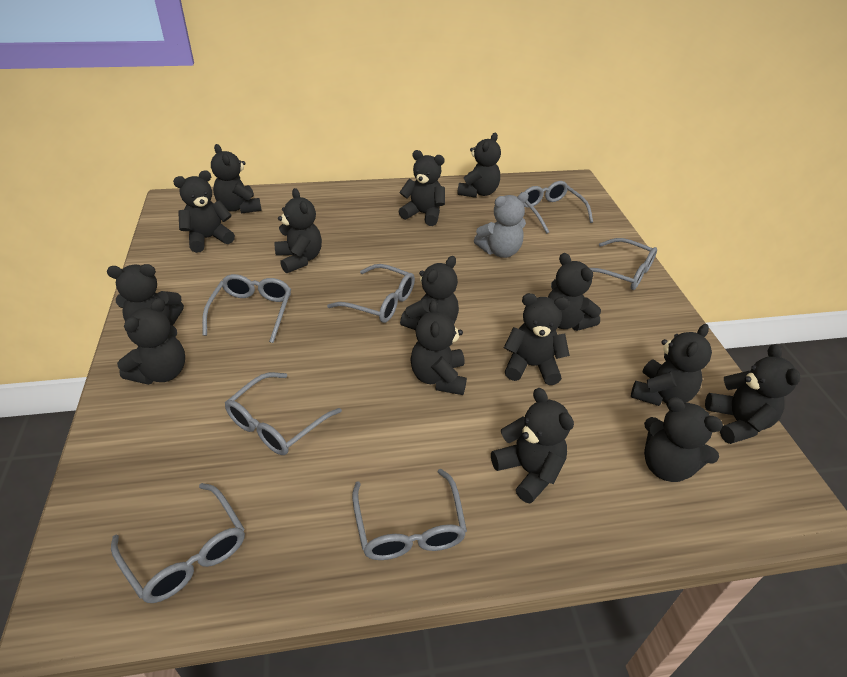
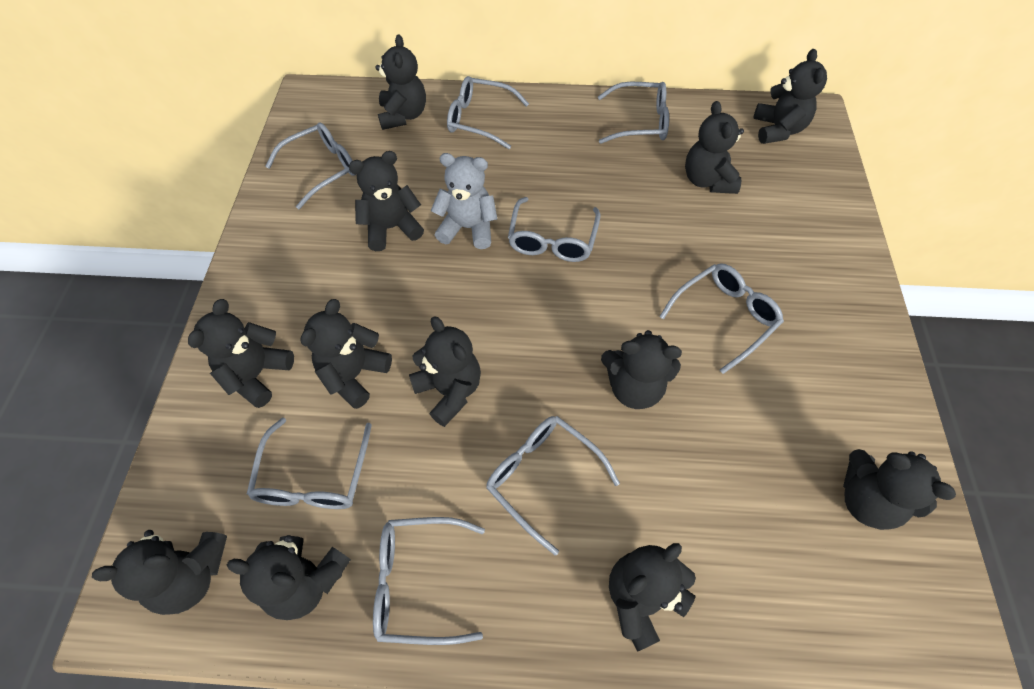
black teddy bear: [107,264,184,326] [117,298,185,385] [173,170,235,253] [211,144,262,214] [275,188,322,273] [398,150,445,226] [400,256,459,330] [410,300,467,395] [457,132,501,198] [491,388,574,504] [504,293,570,385] [548,253,601,331] [631,324,712,406] [644,397,723,482] [705,344,800,444] = 15 -> [92,530,227,615] [188,299,294,408] [227,535,351,620] [301,299,392,409] [348,151,424,251] [375,35,426,130] [409,316,481,427] [601,330,682,409] [609,543,696,652] [685,101,744,194] [753,49,827,144] [843,449,956,530] = 12
grey glasses: [111,483,245,603] [202,274,291,343] [225,372,342,455] [327,264,415,323] [352,469,467,560] [523,181,593,234] [589,238,657,290] = 7 -> [247,418,372,509] [265,123,356,209] [373,517,485,645] [447,76,529,149] [486,416,620,555] [508,197,600,262] [598,82,669,144] [659,263,784,374] = 8

